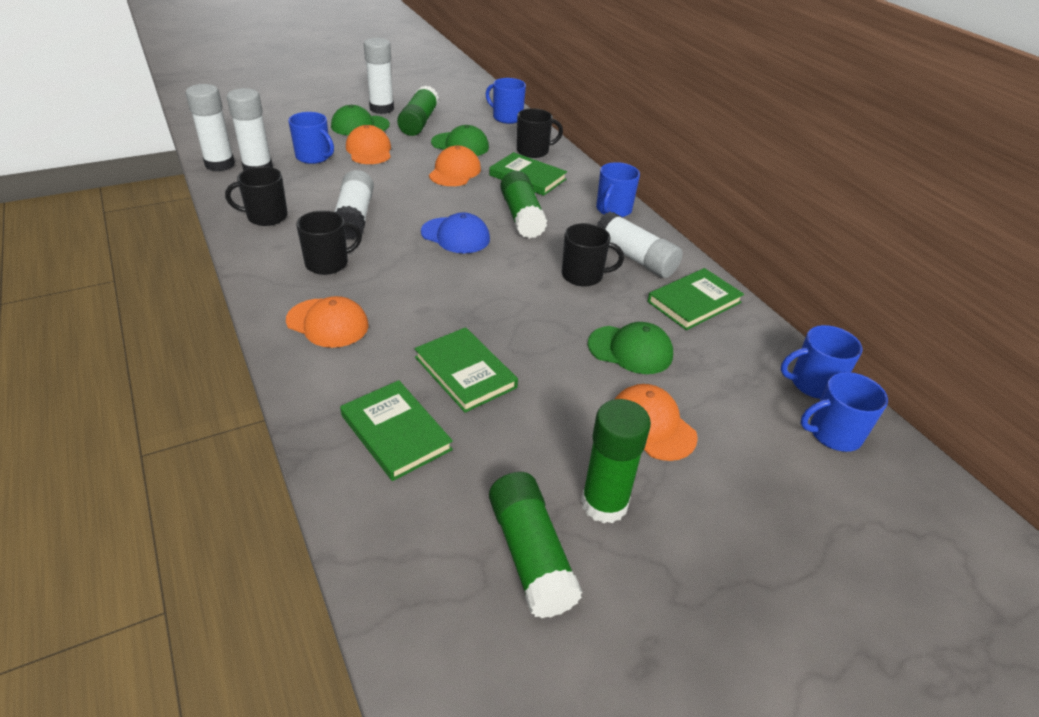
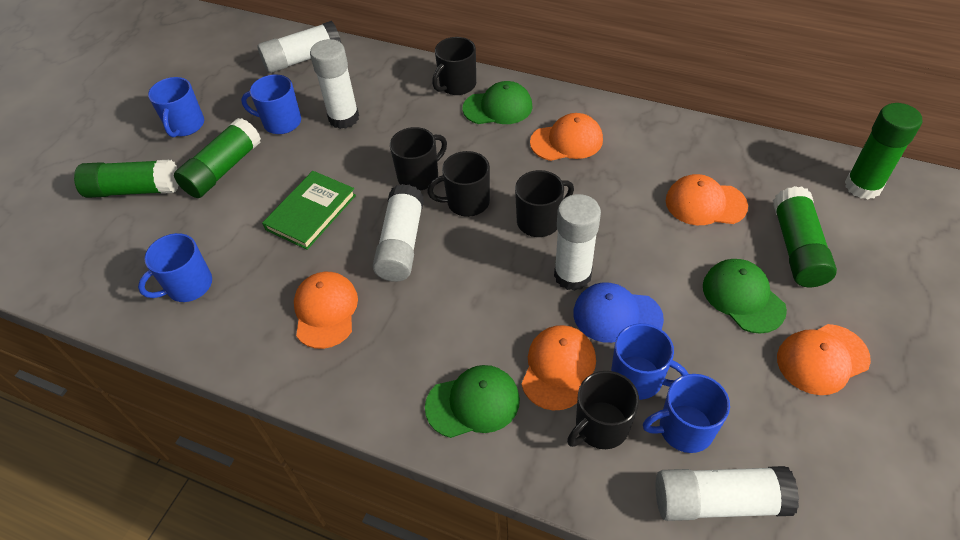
black mug: [225,167,288,226] [296,210,362,275] [517,108,563,158] [562,223,624,287] = 4 -> [390,127,447,190] [427,151,490,217] [432,37,476,95] [515,170,574,237] [567,371,639,449] = 5
green book: [340,380,453,481] [414,327,518,413] [489,152,567,196] [647,268,744,330] = 4 -> [262,171,356,250] = 1
orange cap: [286,296,368,348] [346,125,391,164] [429,145,481,186] [615,384,698,461] = 4 -> [294,272,358,349] [521,325,596,410] [530,113,603,161] [666,174,748,225] [777,324,871,395] = 5

